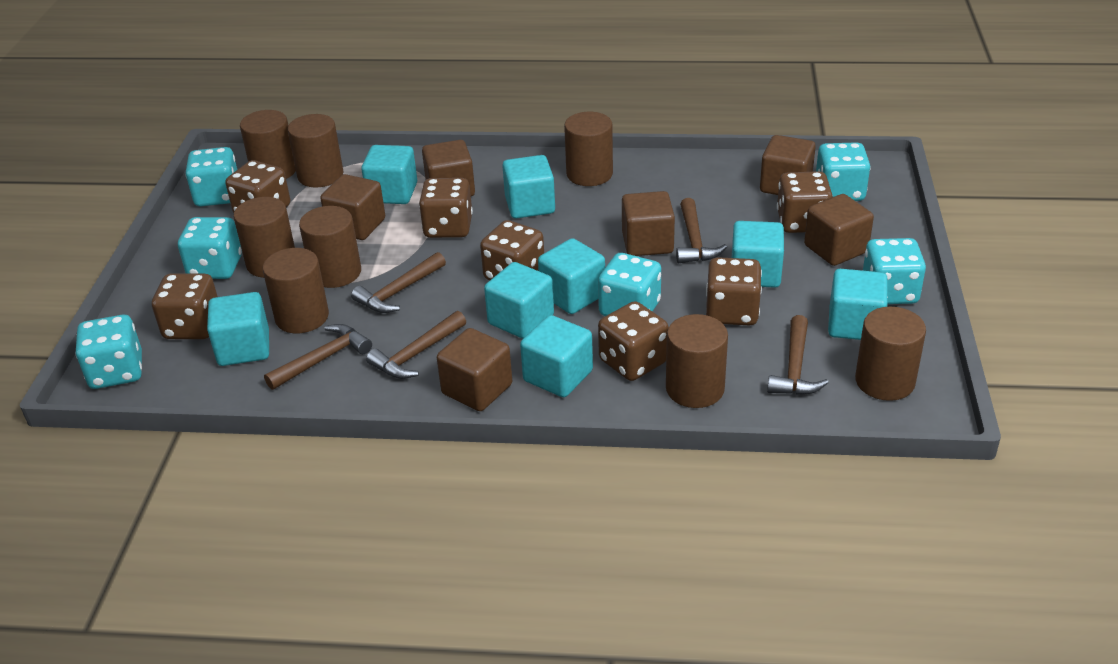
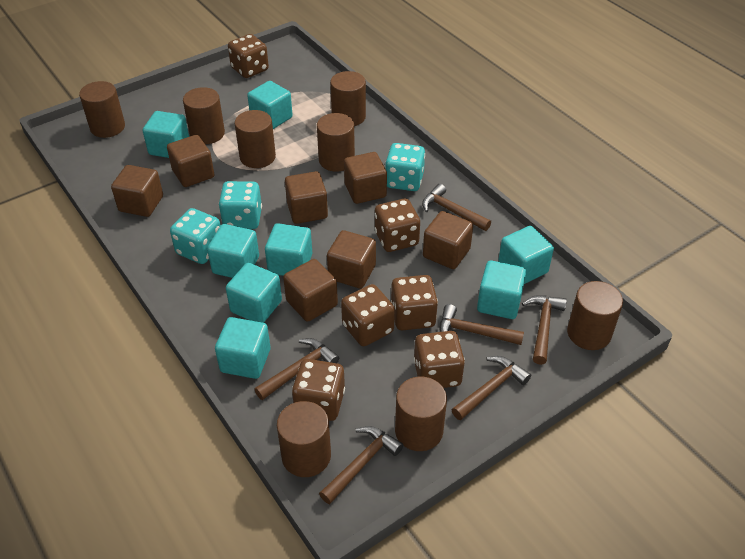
brown cube: [320,174,385,240] [422,140,475,196] [437,328,512,411] [622,191,675,256] [760,135,816,195] [804,194,874,266] = 6 -> [111,165,163,217] [167,135,215,187] [283,259,338,322] [285,171,328,224] [327,230,376,289] [344,152,387,204] [423,211,473,269] = 7
brown dice: [152,274,218,339] [226,160,290,213] [419,178,473,238] [480,220,544,280] [598,301,669,381] [706,257,762,325] [777,171,833,233] = 7 -> [228,34,269,78] [292,359,345,421] [341,284,395,346] [375,199,420,252] [391,275,438,330] [414,331,465,388] = 6
brown hammer: [264,324,372,390] [351,252,446,313] [366,311,466,379] [676,198,727,263] [767,315,829,395] = 5 -> [254,338,339,400] [319,426,403,504] [422,184,491,231] [439,304,524,345] [452,356,531,420] [522,295,567,365] = 6
turquoise dice: [75,315,142,389] [178,217,242,279] [185,147,237,206] [598,253,661,316] [816,142,870,201] [863,238,926,304] = 6 -> [170,208,221,264] [219,181,262,229] [385,143,425,191] = 3

